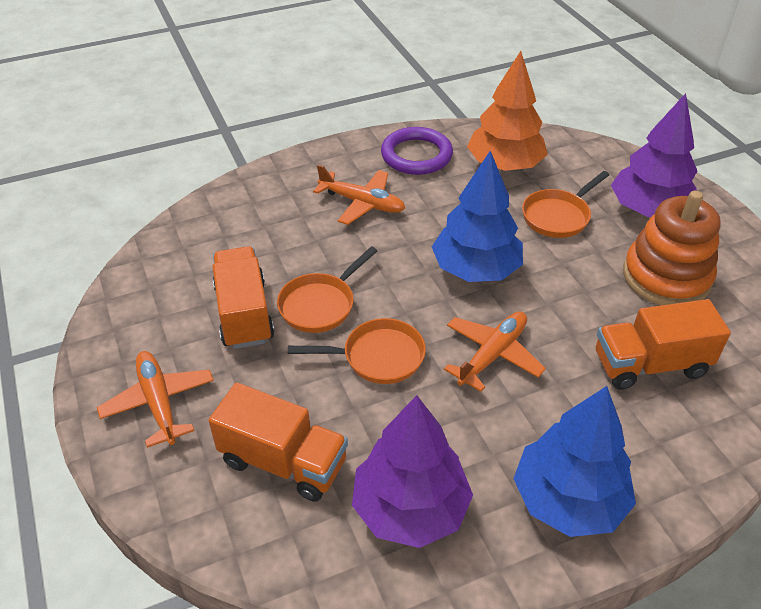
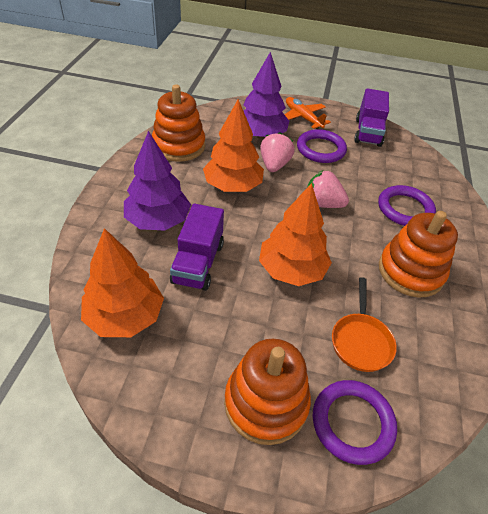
blue tree: [432,151,523,282] [513,386,636,537] = 2 -> none = 0
orange pan: [277,246,377,333] [288,318,426,384] [522,171,609,238] = 3 -> [332,277,397,372] = 1
orange plane: [97,351,214,448] [313,165,405,225] [444,312,546,392] = 3 -> [284,97,331,129] = 1
orange stacking toy: [623,191,721,305] = 1 -> [152,85,205,162] [224,339,311,445] [379,211,458,298] = 3
orange tree: [467,51,548,171] = 1 -> [81,228,164,337] [203,99,264,192] [259,183,332,286] = 3
orange truck: [208,382,348,502] [213,246,274,349] [596,299,731,390] = 3 -> none = 0
pink strawberry: none = 0 -> [260,132,295,172] [308,170,349,208] = 2
purple ring: [381,127,453,175] = 1 -> [297,129,347,163] [313,380,397,465] [378,185,436,226] = 3
purple truck: none = 0 -> [170,203,224,291] [354,88,389,147] = 2

